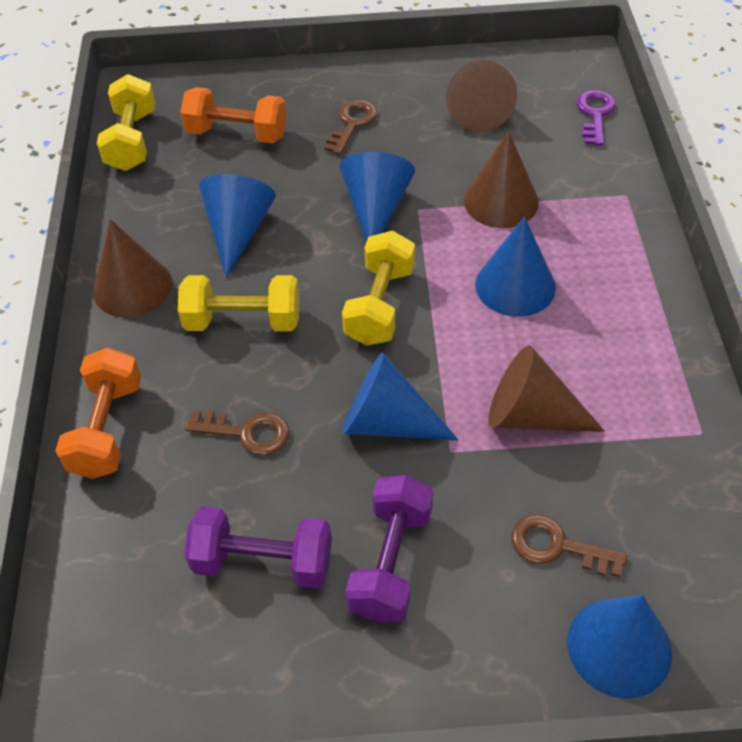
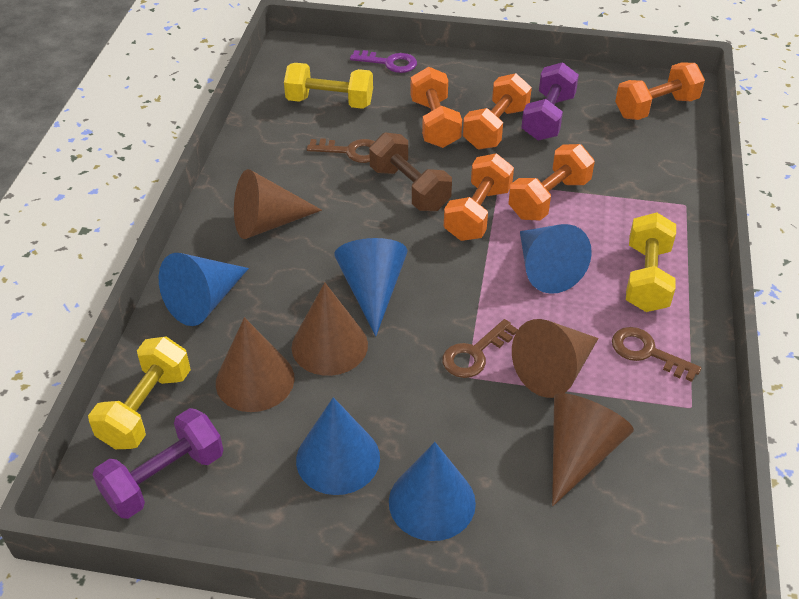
brown cone: [93,219,172,318] [446,60,517,131] [464,131,539,228] [488,345,605,432] = 4 -> [216,317,295,412] [234,169,322,239] [292,282,368,376] [512,319,599,398] [552,393,634,506] = 5
brown dumbbell: none = 0 -> [369,132,452,211] = 1
orange dumbbell: [55,347,141,479] [180,87,287,143] = 2 -> [410,67,462,148] [444,153,514,241] [463,73,532,150] [509,144,595,221] [615,63,705,120] = 5

